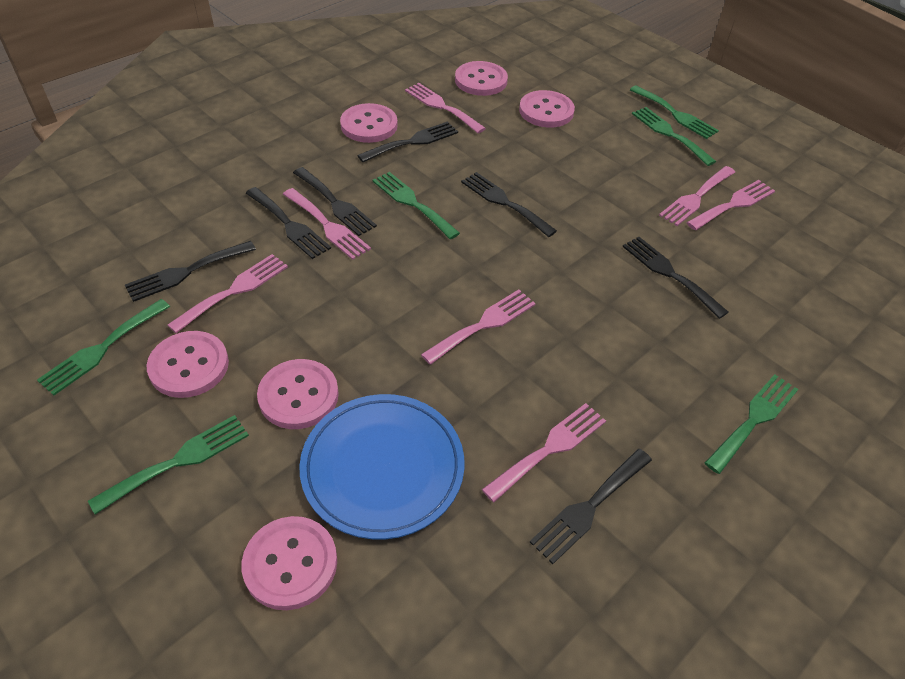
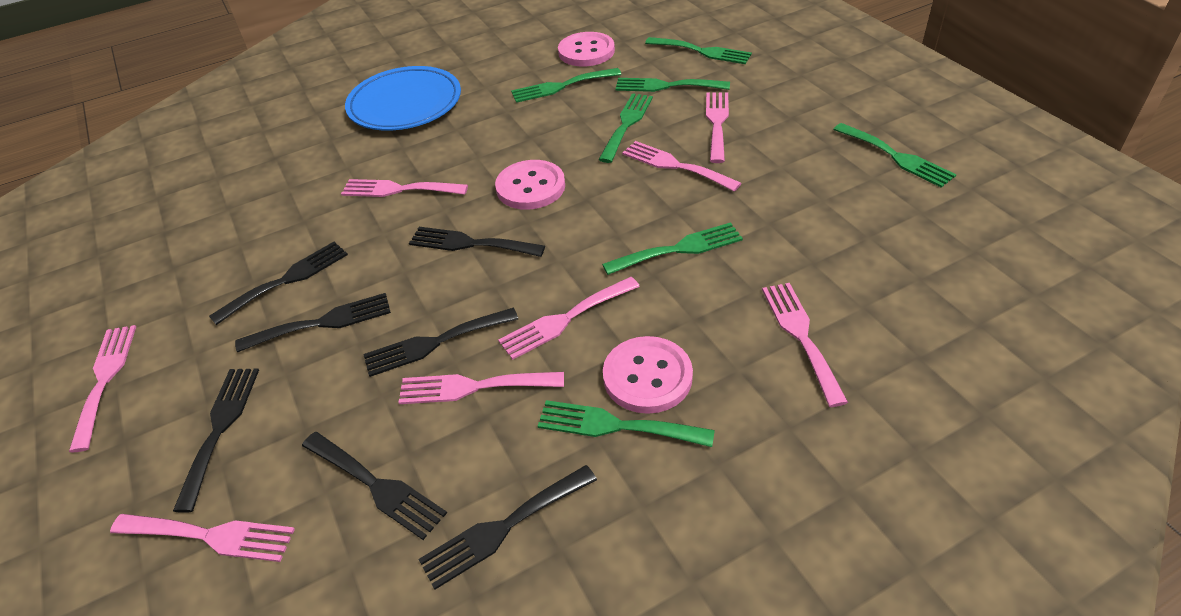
green fork: [37,299,170,396] [88,415,249,515] [373,172,460,239] [630,85,719,139] [632,107,716,166] [705,374,798,474] = 6 -> [511,68,621,103] [538,400,715,447] [598,93,653,163] [602,222,743,275] [615,78,730,92] [645,37,752,64] [833,123,957,188] = 7
pink button: [147,331,229,398] [242,516,337,610] [257,359,339,429] [340,103,398,143] [455,61,508,96] [519,90,575,127] = 6 -> [495,160,565,210] [558,32,615,66] [603,336,693,414] = 3
pink fork: [168,254,288,333] [283,188,371,260] [405,83,486,133] [421,289,536,365] [482,403,606,502] [659,166,735,226] [686,180,775,230] = 7 -> [69,325,136,452] [110,514,295,562] [341,179,468,197] [399,372,564,404] [498,277,640,360] [622,141,741,192] [706,93,729,163] [762,283,848,407] = 8

